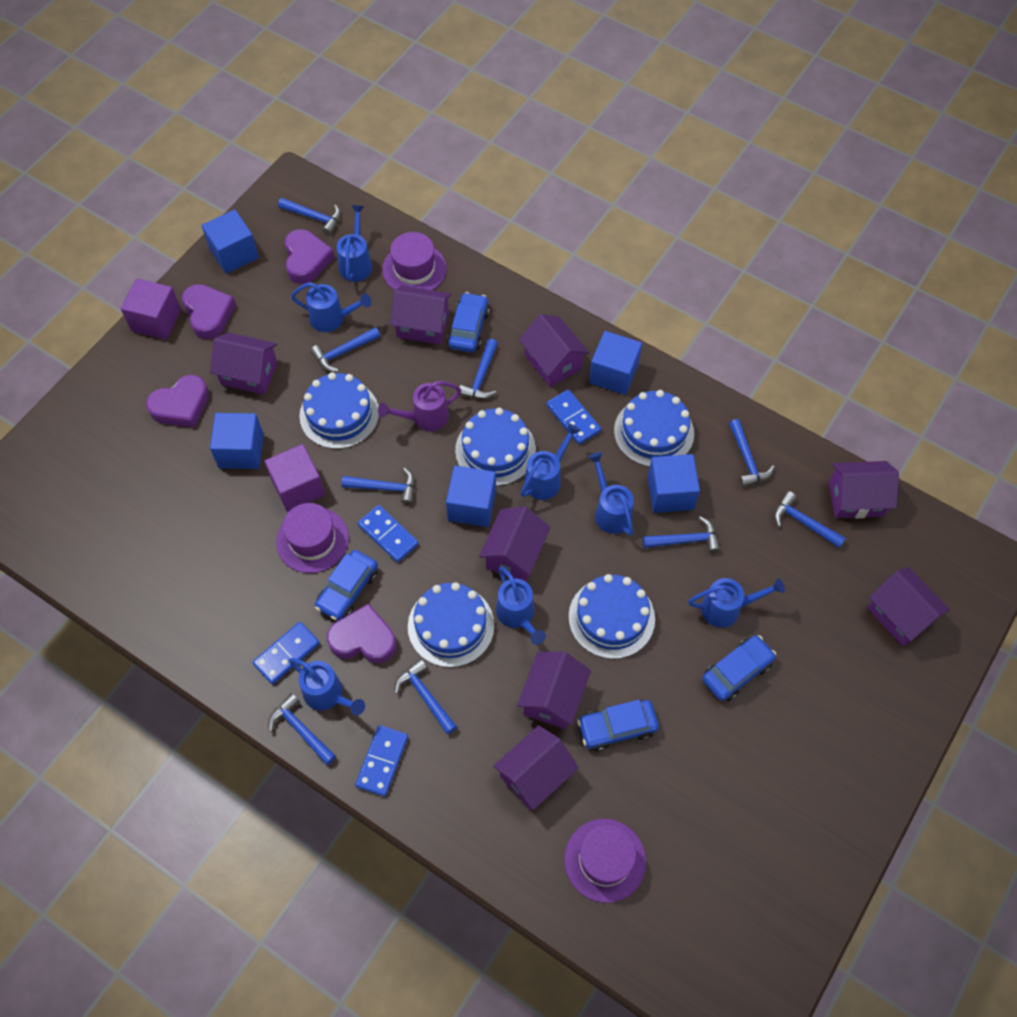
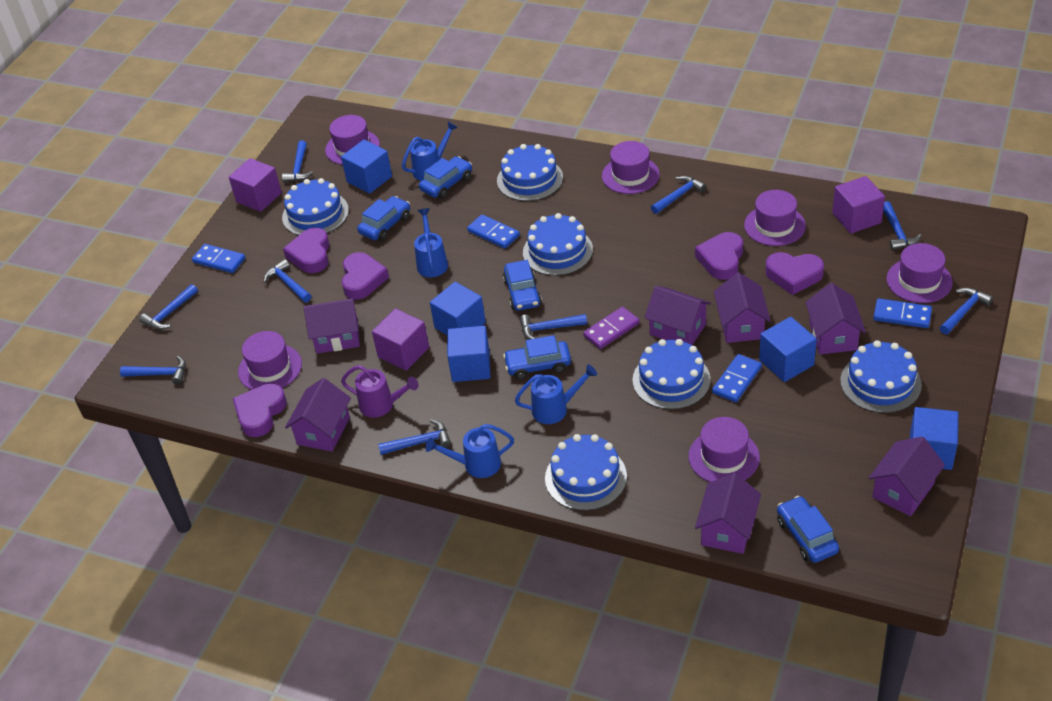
blue cake: [299,372,379,449] [408,582,495,667] [455,408,536,486] [569,574,655,659] [614,390,694,467] = 5 -> [282,178,349,235] [497,144,563,201] [523,213,593,276] [545,434,627,511] [633,339,711,410] [840,340,922,413] = 6
blue car: [315,550,378,621] [447,292,490,352] [577,700,659,751] [702,635,776,701] = 4 -> [357,196,410,241] [419,156,472,199] [503,260,542,311] [503,335,571,380] [777,496,839,563] = 5
blue watering can: [288,658,365,716] [291,282,371,332] [337,205,372,282] [496,567,546,645] [521,423,581,500] [588,452,634,536] [688,578,785,628] = 7 -> [402,122,458,181] [414,208,448,277] [425,424,514,478] [515,364,597,424] = 4
purple cube: [120,278,181,340] [265,444,325,512] = 2 -> [229,158,282,212] [372,308,429,371] [832,176,885,234] = 3
purple domino: none = 0 -> [583,307,640,349] = 1
purple hat: [276,503,349,573] [382,232,447,290] [564,819,646,903] = 3 -> [238,331,302,390] [325,115,380,165] [602,141,660,194] [688,417,760,482] [744,190,806,246] [886,243,953,303] = 6
purple heart: [146,375,209,428] [182,284,236,339] [284,229,335,284] [327,603,396,663] = 4 -> [233,384,287,437] [283,228,330,273] [342,252,389,300] [695,232,743,280] [765,252,824,295] = 5
purple house: [210,332,278,395] [390,286,452,345] [479,506,550,582] [493,725,579,810] [517,652,591,729] [519,314,589,387] [829,461,899,519] [867,567,950,646] = 8 -> [285,378,351,452] [304,299,360,354] [644,286,711,345] [695,473,761,554] [714,272,771,343] [805,283,866,355] [869,437,945,516] = 7

